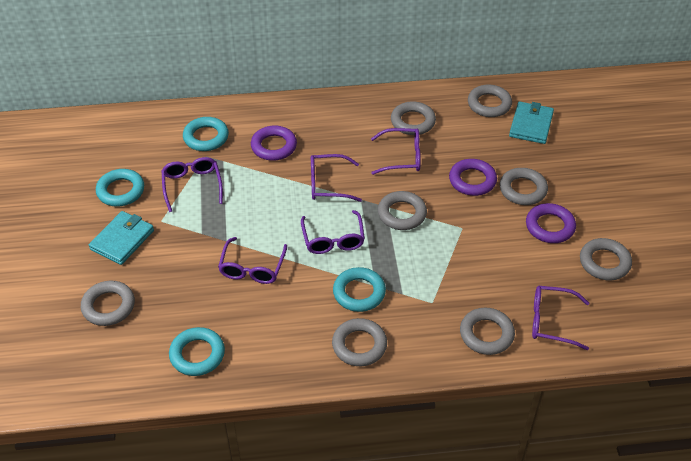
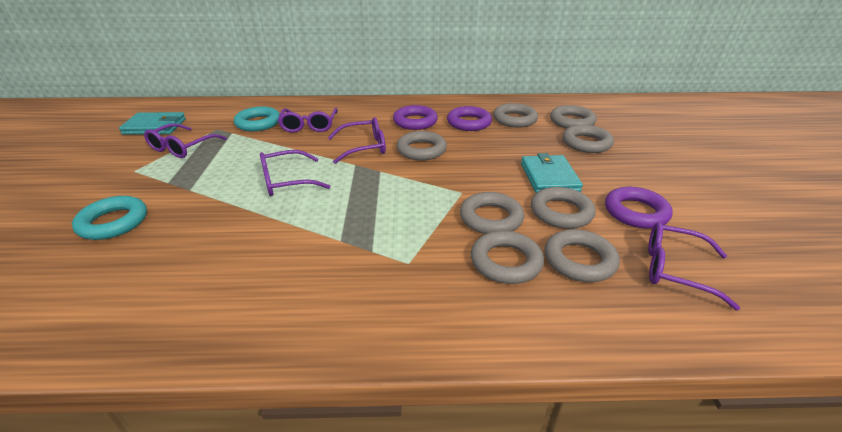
purple glasses: [162,157,223,212] [218,237,287,284] [301,210,365,254] [311,154,362,202] [371,128,421,175] [532,286,589,350] = 6 -> [144,123,227,158] [260,150,330,196] [278,108,338,133] [328,117,386,164] [648,222,740,310] = 5
turquoise ring: [96,169,144,207] [169,327,225,376] [183,117,229,151] [333,267,386,312] = 4 -> [72,196,147,240] [234,107,280,131] = 2

